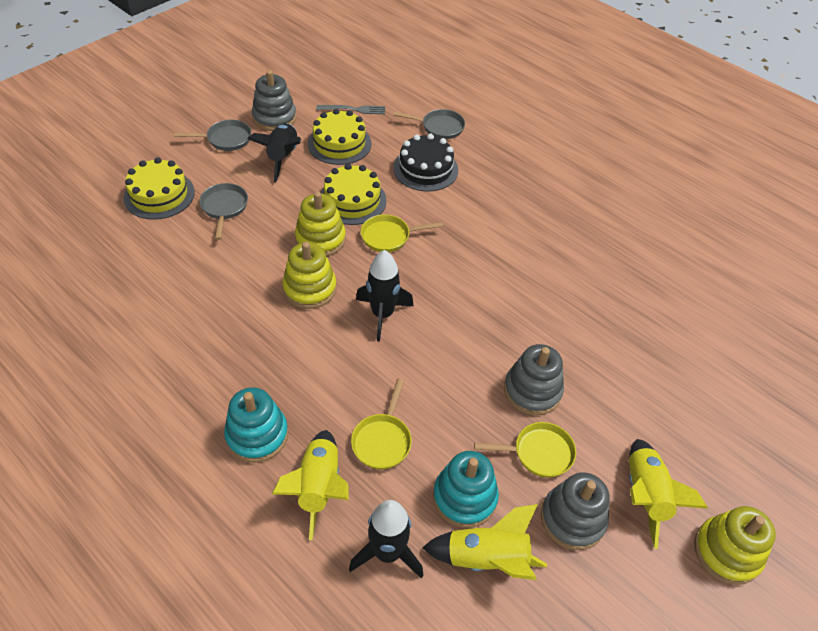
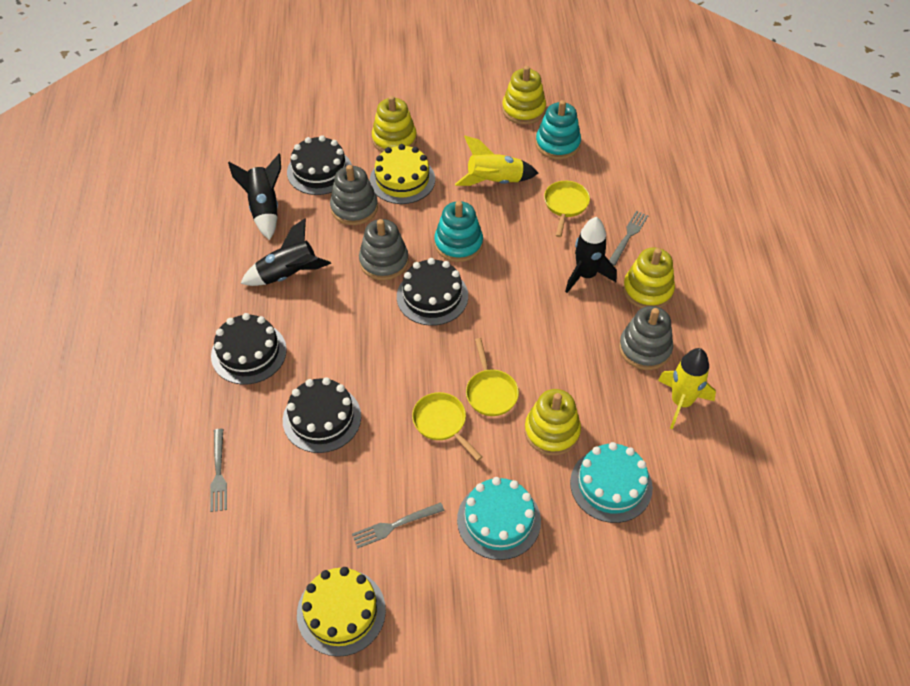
black cake: [393,134,458,191] = 1 -> [211,313,287,385] [283,377,361,453] [287,135,352,195] [397,258,468,326] = 4
grey fork: [316,105,385,114] = 1 -> [210,429,227,512] [352,502,444,549] [609,211,649,266] = 3
grey pan: [174,120,251,151] [199,183,248,240] [394,109,465,139] = 3 -> none = 0
turquoise cake: none = 0 -> [457,477,541,560] [570,442,653,523] = 2
yellow cake: [123,157,195,220] [308,109,372,165] [320,164,387,225] = 3 -> [297,567,386,657] [370,144,435,204] = 2
yellow rocket: [272,430,348,540] [422,504,547,580] [629,439,708,549] = 3 -> [455,136,538,186] [658,348,716,429] = 2
yellow stacking toy: [282,242,337,309] [295,192,346,257] [694,506,776,585] = 3 -> [372,96,417,152] [502,66,546,125] [525,389,581,456] [623,248,675,308] = 4

